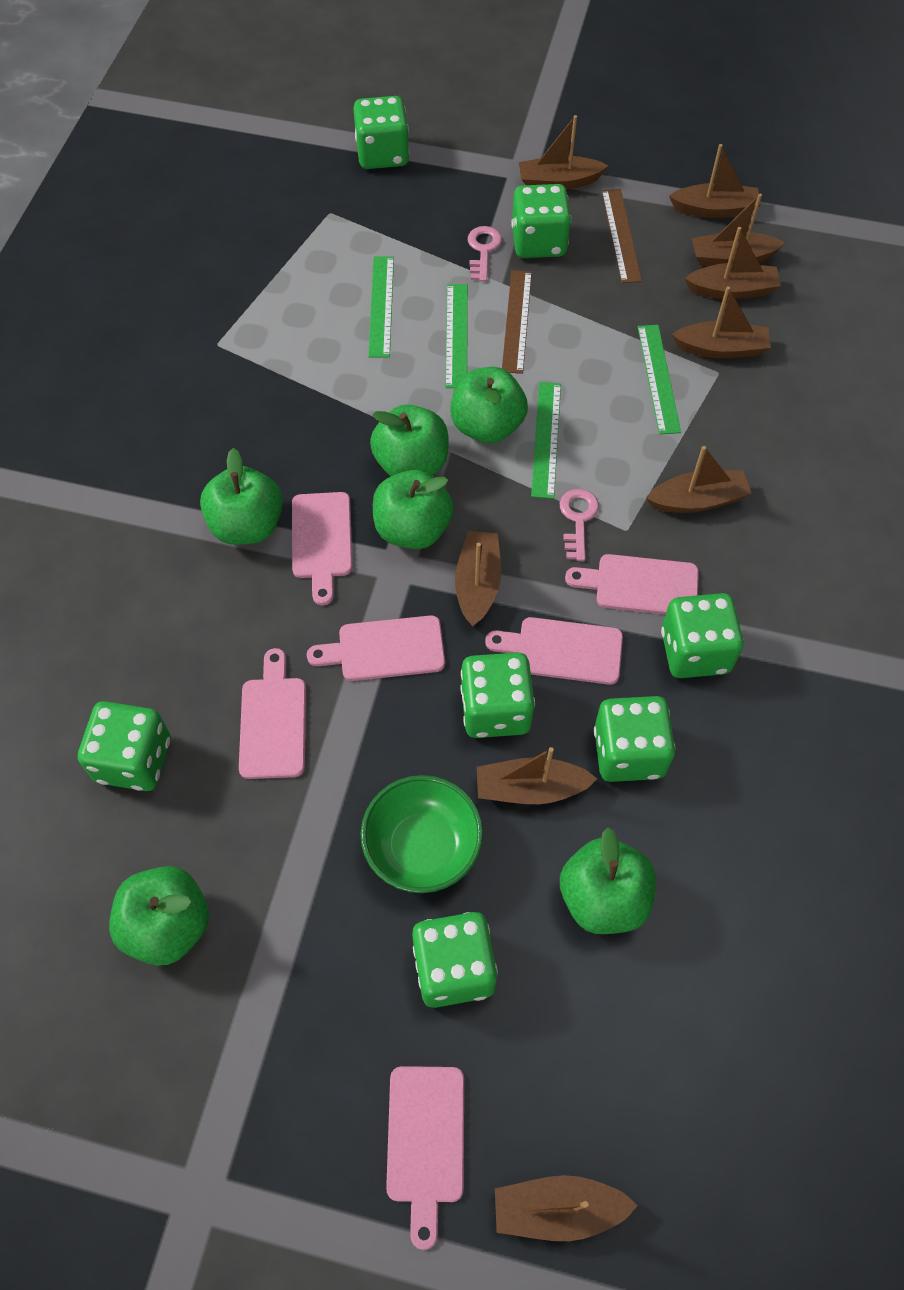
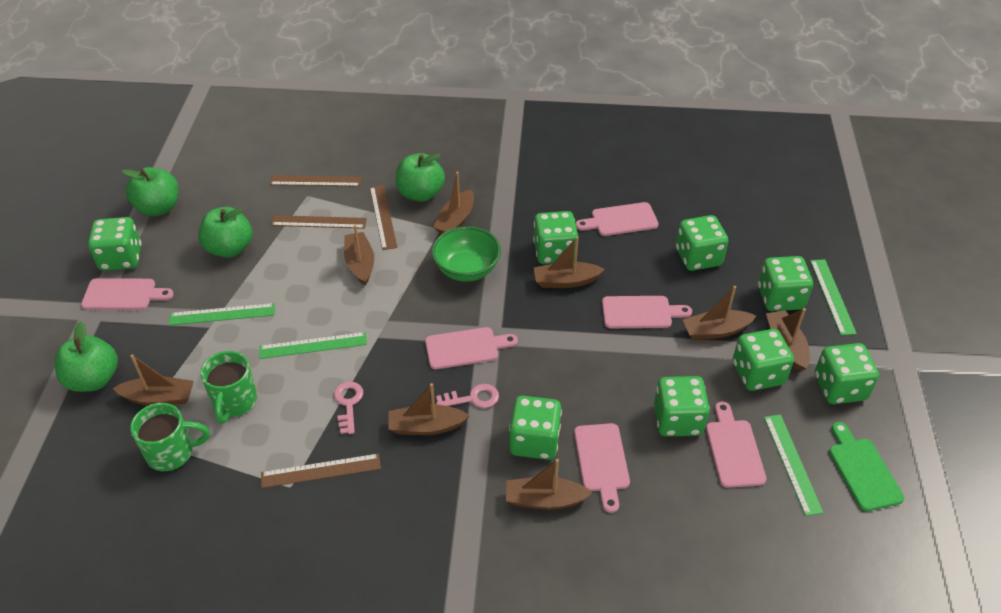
brown boat: [455,531,501,626] [477,747,597,804] [495,1175,638,1241] [519,115,608,189] [646,446,752,513] [669,144,761,218] [672,286,771,358] [684,227,781,299] [692,194,785,266] = 9 -> [112,354,194,406] [344,225,374,286] [388,383,470,435] [433,172,474,234] [506,459,592,510] [534,236,605,288] [683,286,756,340] [766,308,810,371] = 8
brown ruler: [502,270,532,374] [602,189,642,283] = 2 -> [261,453,381,488] [270,175,362,187] [271,215,367,229] [370,185,397,250] = 4
green apple: [109,866,209,966] [200,448,283,545] [370,404,449,476] [373,470,454,549] [451,367,528,443] [560,828,656,934] = 6 -> [55,321,118,392] [122,167,178,216] [198,207,252,258] [396,153,445,202] = 4
green cutting board: none = 0 -> [829,422,904,511] = 1
green dice: [78,701,170,791] [353,96,409,169] [412,912,498,1008] [461,652,535,738] [511,184,571,258] [594,696,675,782] [661,593,744,678] = 7 -> [88,217,141,271] [509,396,562,460] [533,211,578,264] [654,376,710,437] [676,215,729,271] [733,329,794,391] [758,256,813,311] [815,343,879,404] = 8
green mug: none = 0 -> [130,403,210,471] [200,351,257,424] = 2

